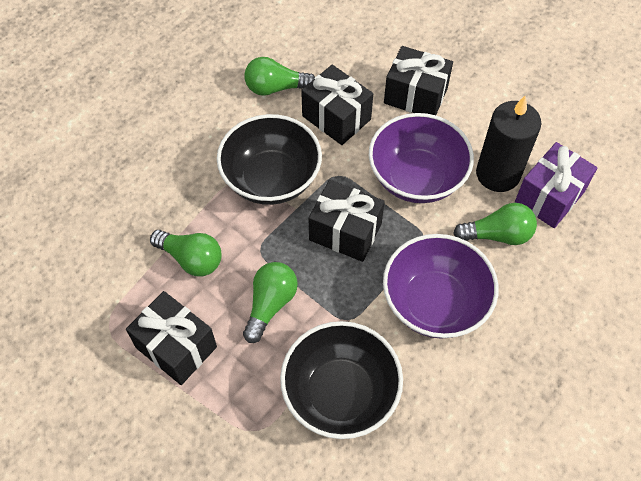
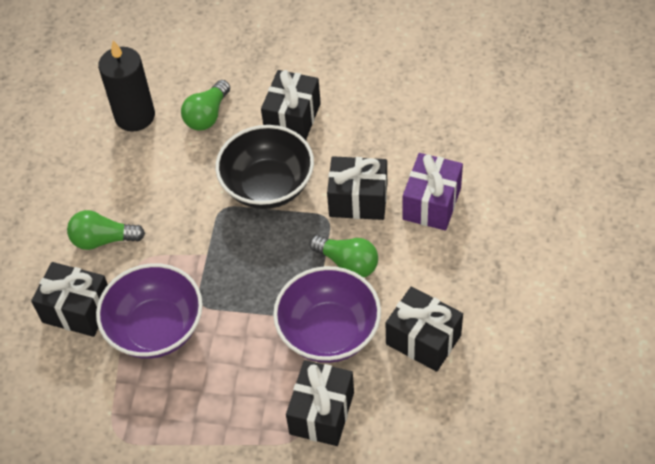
black bowl: [217,114,322,205] [280,321,403,439] = 2 -> [215,125,314,209] = 1
black gift: [126,291,217,385] [301,65,373,145] [308,180,385,262] [384,46,453,115] = 4 -> [31,262,108,337] [261,70,321,140] [286,360,354,446] [327,156,387,220] [386,286,463,372] = 5
green light bulb: [150,230,222,276] [243,262,298,343] [245,57,315,96] [453,203,537,245] = 4 -> [67,210,145,250] [181,80,230,130] [309,235,378,278] = 3

